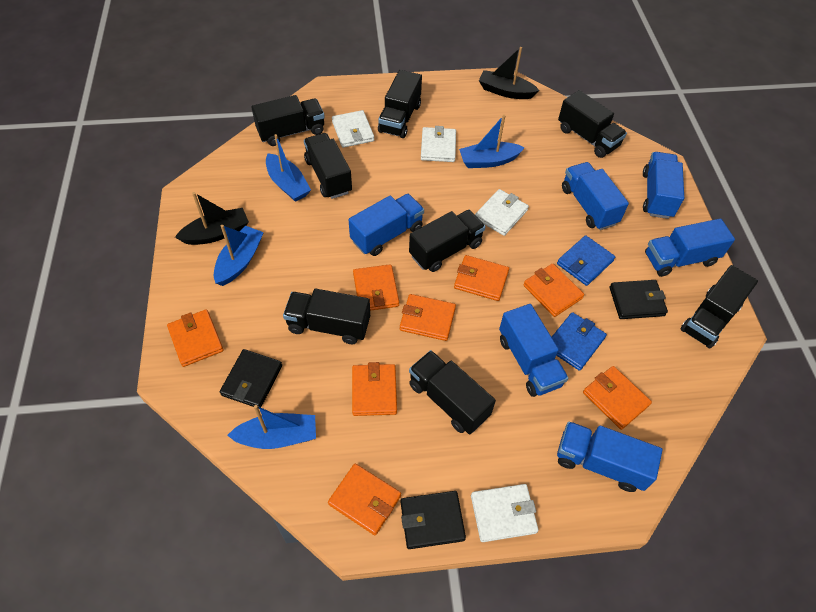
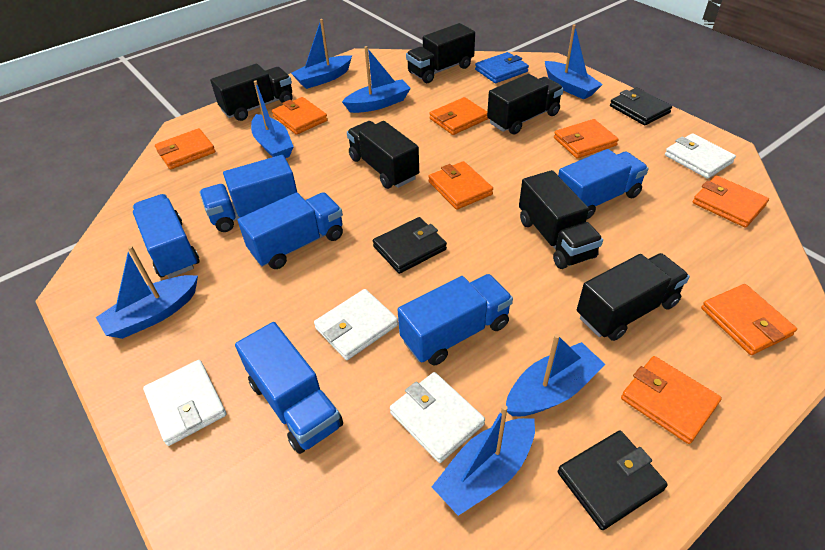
black boat: [175,192,249,245] [479,47,539,99] = 2 -> none = 0
black truck: [251,95,325,146] [283,289,370,344] [304,133,352,199] [378,70,422,138] [409,210,486,272] [409,350,496,434] [558,90,627,158] [680,265,758,348] = 8 -> [210,64,292,121] [347,121,419,189] [406,23,475,83] [487,74,564,134] [519,170,603,269] [577,253,690,341] = 6
blue boat: [214,225,264,286] [227,405,316,449] [266,134,311,202] [459,115,525,168] = 4 -> [96,246,198,339] [251,80,294,158] [291,19,352,89] [342,46,411,113] [432,405,535,516] [506,334,605,416] [545,24,603,100] = 7
blue wallet: [552,312,607,371] [557,235,615,286] = 2 -> [475,52,529,83] = 1

